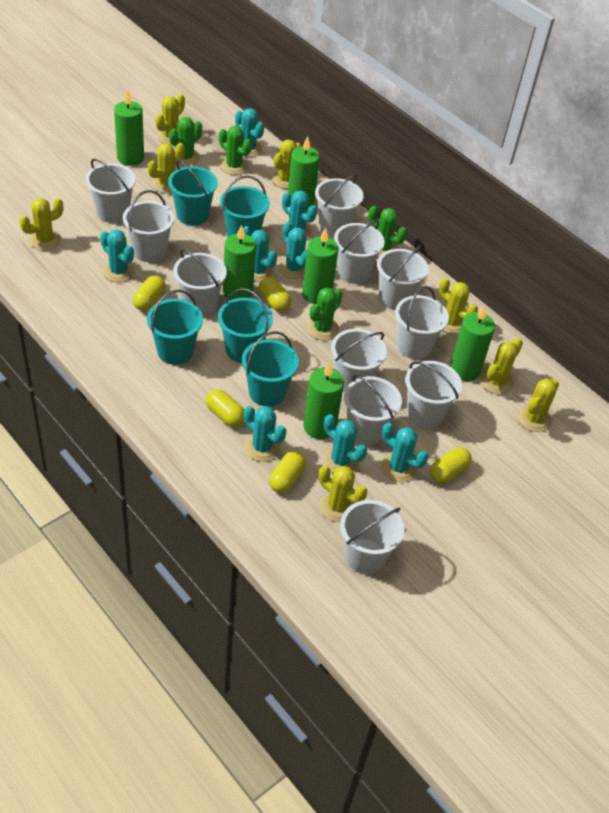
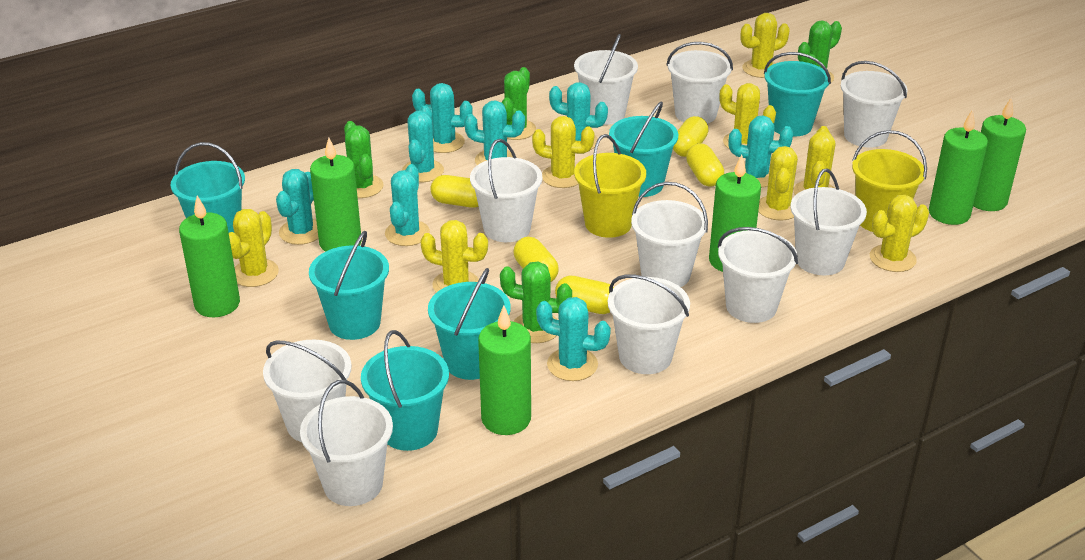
turquoise bucket: [147,290,203,365] [168,160,218,226] [218,288,273,363] [220,176,270,237] [242,331,299,407] = 5 -> [171,142,245,233] [309,231,389,340] [361,330,449,451] [428,268,511,380] [609,101,678,197] [764,52,831,137] = 6
white bucket: [86,159,136,223] [123,190,174,262] [173,249,227,316] [315,174,364,237] [331,329,387,392] [334,220,384,284] [340,500,404,574] [344,375,402,445] [377,245,428,310] [395,286,449,359] [405,361,462,428] = 11 -> [263,340,351,442] [300,380,393,506] [470,139,542,242] [574,34,638,125] [608,274,690,374] [631,182,708,287] [666,42,733,124] [718,227,798,323] [791,168,867,275] [841,61,908,148] = 10
yellow bucket: none = 0 -> [574,134,646,238] [852,130,927,232] = 2

